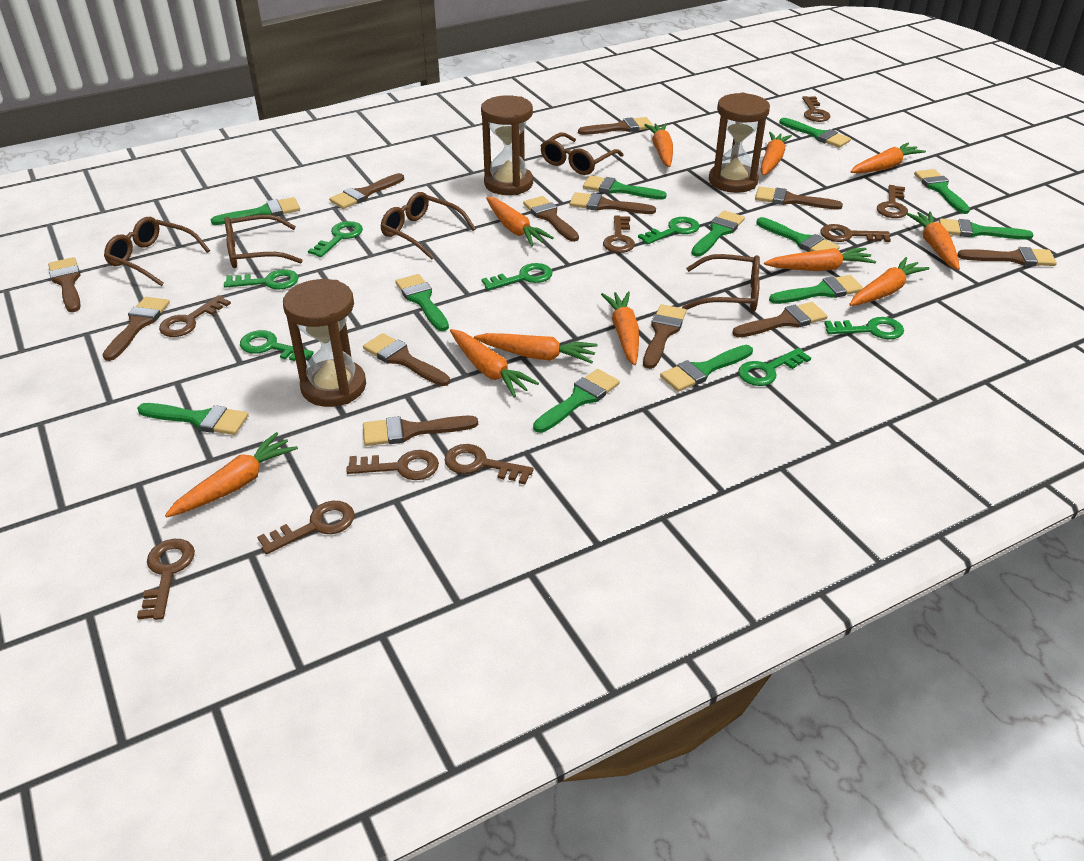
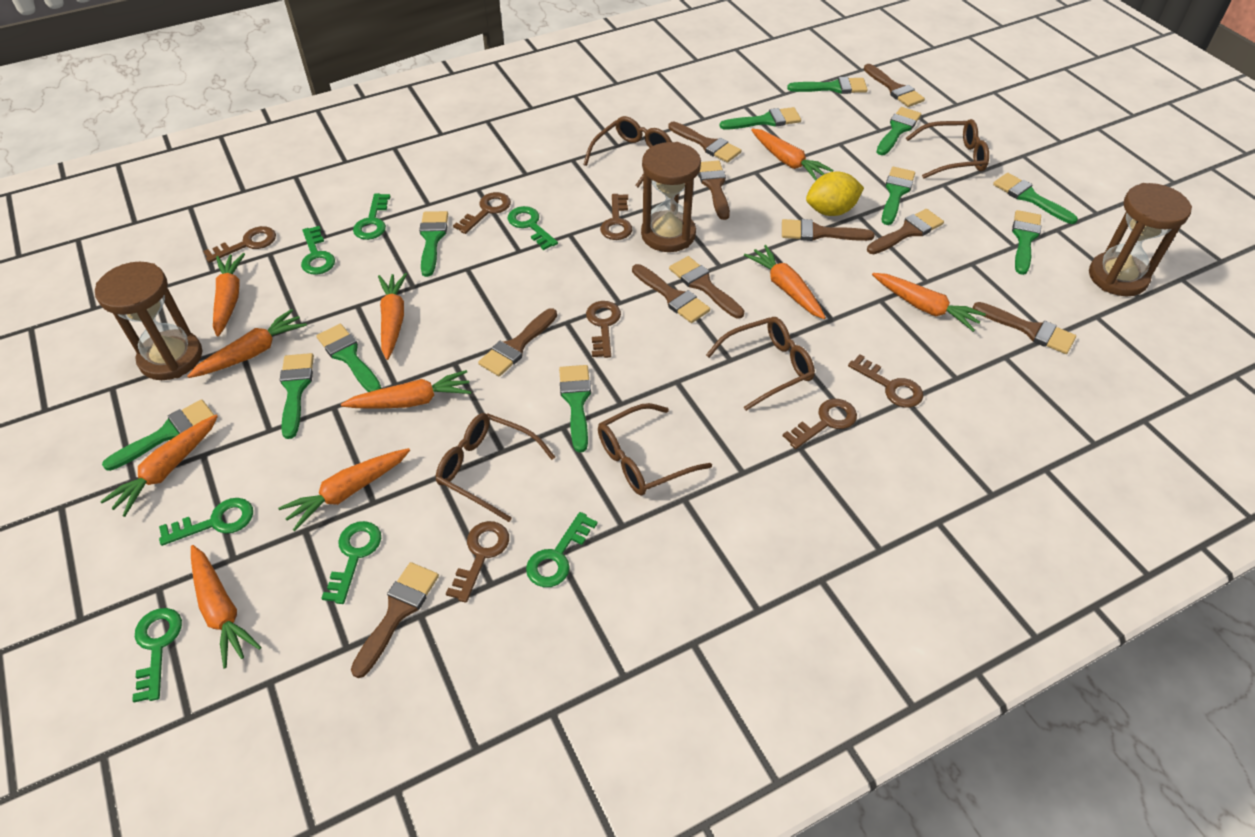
brown brush: [48,257,81,312] [103,297,170,361] [329,173,404,209] [363,333,450,386] [363,416,478,446] [523,196,579,242] [570,192,656,214] [578,117,653,135] [643,304,686,369] [732,302,828,337] [755,187,843,210] [957,247,1057,266] = 12 -> [351,562,439,678] [478,308,557,376] [632,264,710,323] [668,122,741,163] [669,256,744,319] [699,160,730,220] [782,219,875,241] [864,64,925,107] [867,209,944,254] [973,302,1076,354] = 10
brown key: [137,539,195,620] [159,295,231,337] [257,501,354,554] [346,450,439,480] [445,444,534,484] [603,216,635,253] [802,96,830,122] [820,224,891,242] [877,185,908,218] = 9 -> [203,226,276,263] [446,521,509,603] [453,192,511,234] [586,301,621,358] [600,194,632,240] [783,399,857,449] [848,355,923,408] = 7
green brush: [137,403,249,435] [211,197,300,225] [395,274,449,331] [533,369,620,433] [583,175,667,200] [660,345,753,392] [691,210,745,257] [756,217,840,252] [769,275,863,304] [779,118,851,148] [914,169,970,214] [939,219,1033,240] = 12 -> [102,399,214,471] [280,353,314,439] [316,324,382,392] [419,211,448,277] [559,365,591,452] [720,107,801,130] [787,77,868,94] [876,107,921,155] [882,167,915,225] [993,173,1078,224] [1012,210,1041,275] = 11
orange carrot: [165,432,298,518] [450,329,539,397] [474,333,598,364] [486,197,554,246] [601,291,639,365] [644,123,673,167] [760,132,792,176] [764,248,876,271] [849,257,930,306] [850,143,926,174] [906,212,960,270] = 11 -> [100,415,218,517] [187,309,307,378] [191,545,261,669] [213,253,245,337] [278,448,410,531] [341,370,471,409] [378,273,407,360] [744,245,826,319] [751,128,833,181] [872,273,986,332] = 10
yellow lemon: none = 0 -> [806,171,864,216] = 1

